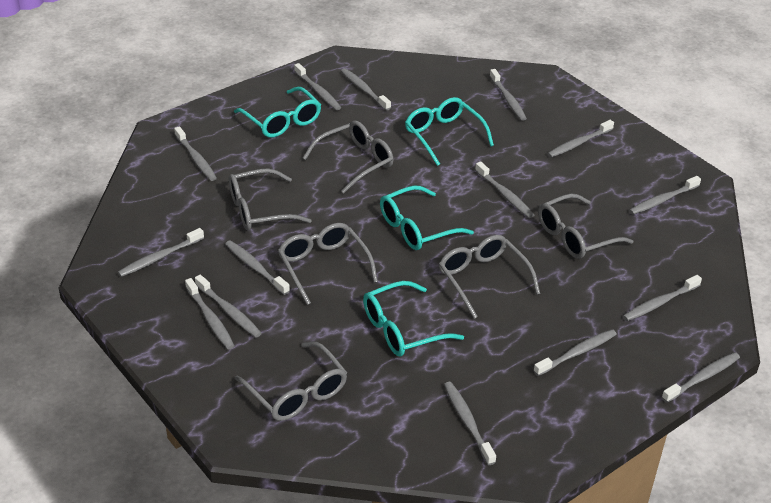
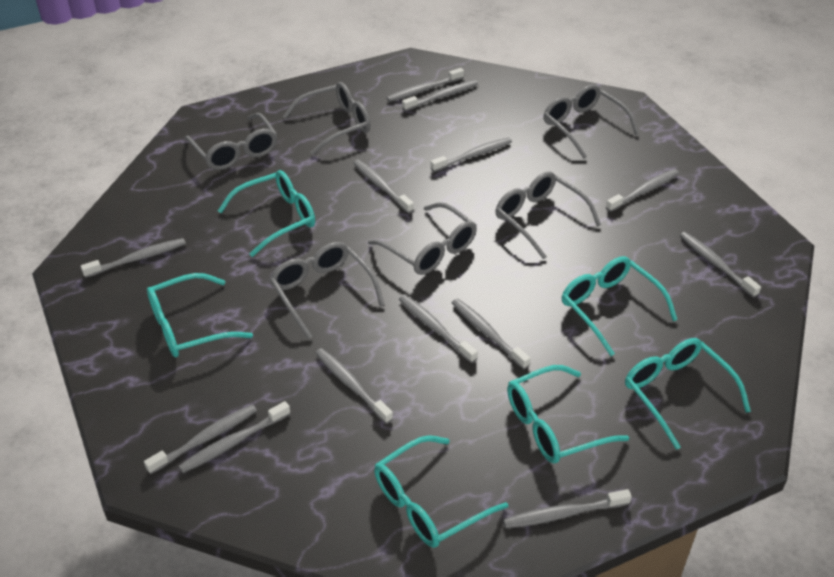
grey toothbrush: [118,228,204,277] [174,126,217,181] [185,278,235,349] [195,275,262,338] [225,240,290,295] [294,63,341,110] [341,68,391,111] [444,382,496,465] [475,161,534,218] [490,69,527,121] [533,329,617,376] [547,120,614,158] [623,275,702,321] [629,176,701,215] [662,352,740,403] = 15 -> [81,238,186,278] [144,405,257,474] [178,401,290,473] [315,348,393,424] [353,160,414,213] [387,68,464,102] [399,295,478,363] [402,80,478,111] [430,137,512,172] [452,298,531,369] [503,489,632,528] [606,169,679,212] [679,232,761,298] = 13
turquoise glasses: [234,87,321,138] [363,281,464,356] [380,185,474,250] [405,97,494,166] = 4 -> [147,273,253,357] [218,170,315,257] [374,435,508,548] [507,365,629,464] [562,256,677,356] [625,338,751,450] = 6

